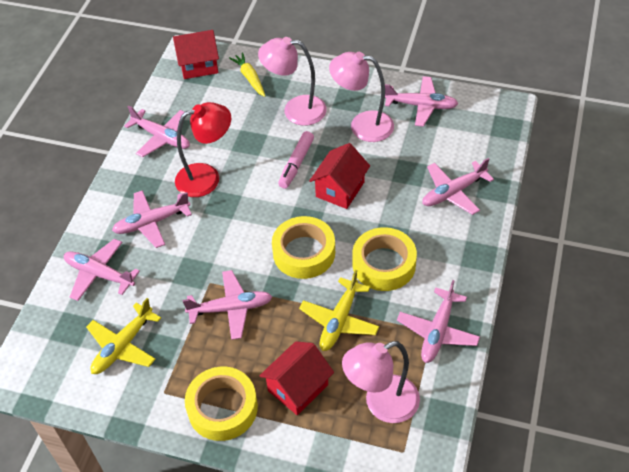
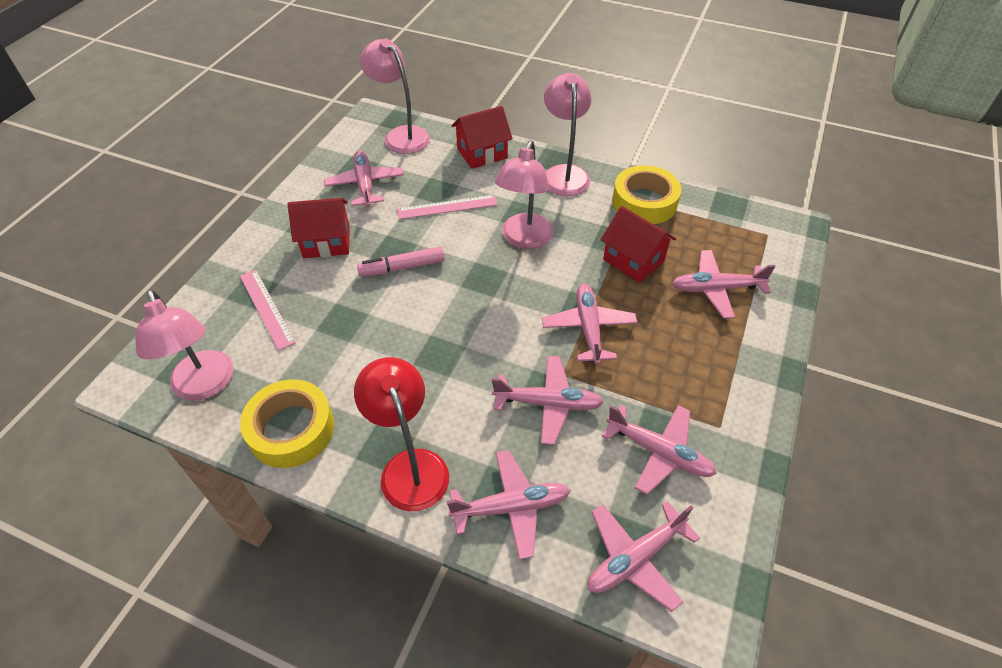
pink lamp: [258,37,327,126] [329,52,394,142] [342,341,420,423] = 3 -> [135,290,233,401] [360,38,430,154] [495,141,553,249] [544,73,592,196] = 4
pink ruler: none = 0 -> [240,270,296,351] [397,195,498,219] = 2
yellow carrot: [229,52,265,97] = 1 -> none = 0
yellow plane: [86,298,161,374] [299,270,379,351] = 2 -> none = 0
yellow tape: [185,367,258,441] [272,216,335,279] [352,227,417,291] = 3 -> [240,379,334,468] [612,165,681,224] = 2

